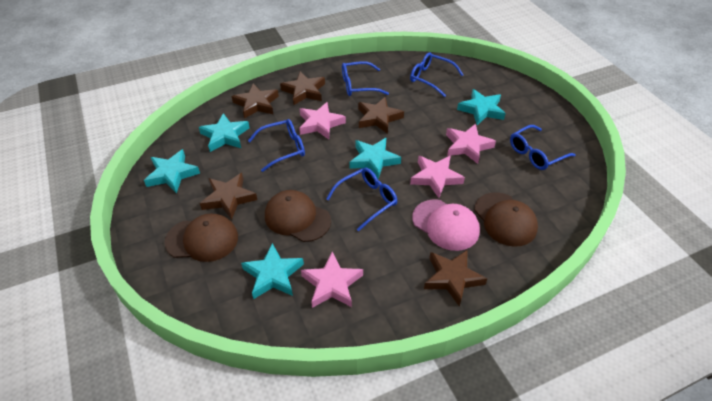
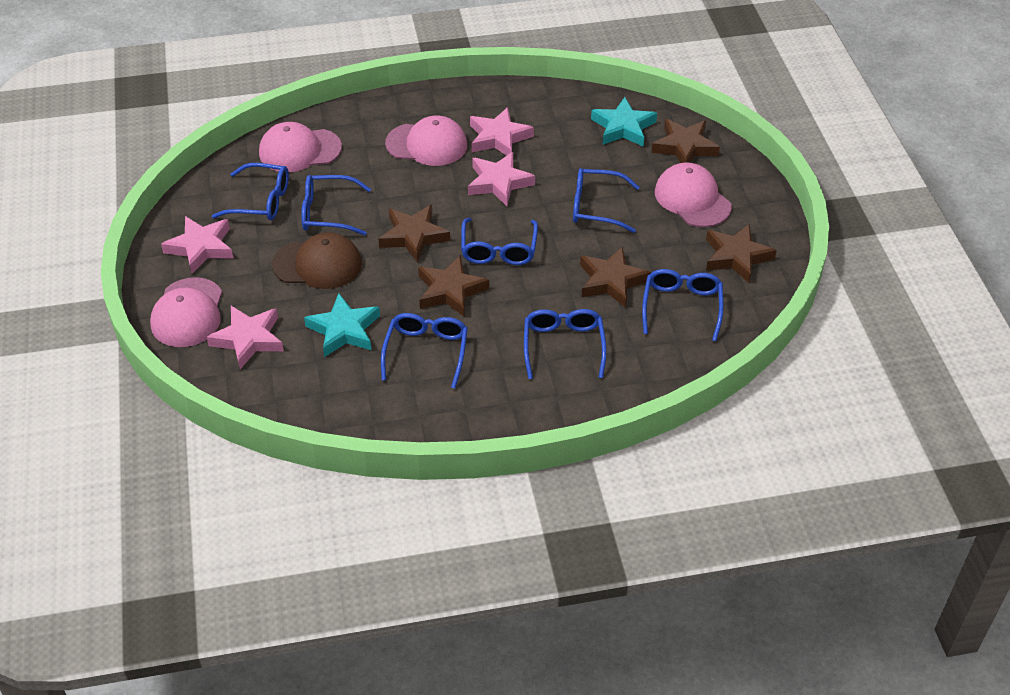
blue glasses: [248,119,305,172] [326,168,397,231] [342,61,389,96] [410,52,464,97] [510,125,576,170] = 5 -> [212,163,289,220] [301,175,371,236] [381,313,468,389] [461,218,538,265] [524,309,607,379] [573,168,640,233] [642,269,724,341] = 7
brown cap: [164,213,238,262] [265,190,331,242] [475,192,538,247] = 3 -> [272,232,362,289] = 1
pink cap: [412,199,480,251] = 1 -> [150,277,222,347] [259,122,342,172] [385,116,467,166] [655,162,732,227] = 4
turquoise star: [144,149,200,193] [199,113,250,152] [241,243,304,299] [350,138,401,179] [457,89,506,125] = 5 -> [304,293,380,357] [591,97,657,147] = 2

